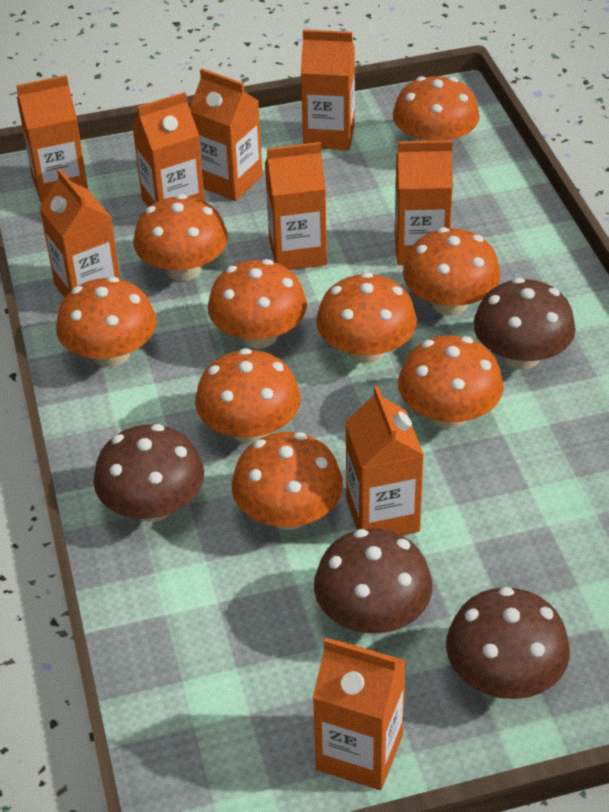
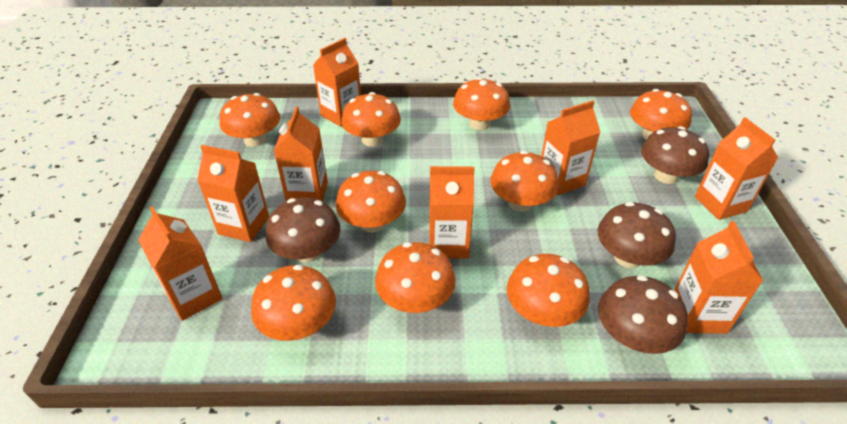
orange carton: [16,75,88,204] [39,168,120,297] [132,92,205,207] [190,68,263,201] [265,142,327,270] [301,30,355,150] [313,637,406,790] [345,385,424,535] [395,140,453,265] = 9 -> [138,206,223,321] [197,145,269,242] [274,106,328,202] [313,38,361,127] [429,166,475,258] [541,100,600,195] [674,221,763,334] [695,117,778,220] = 8

